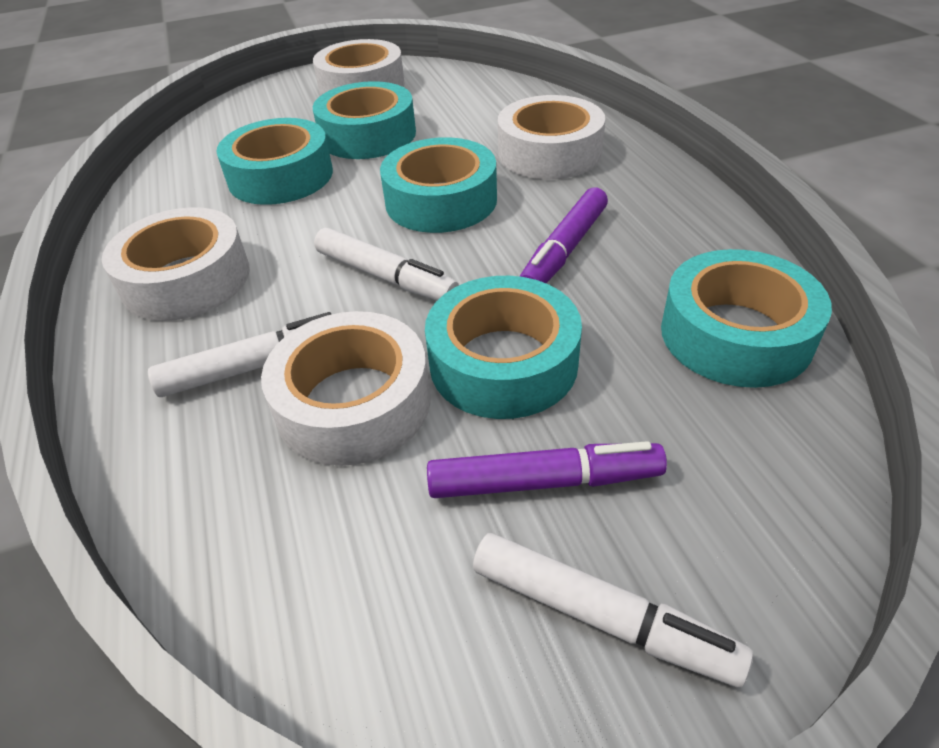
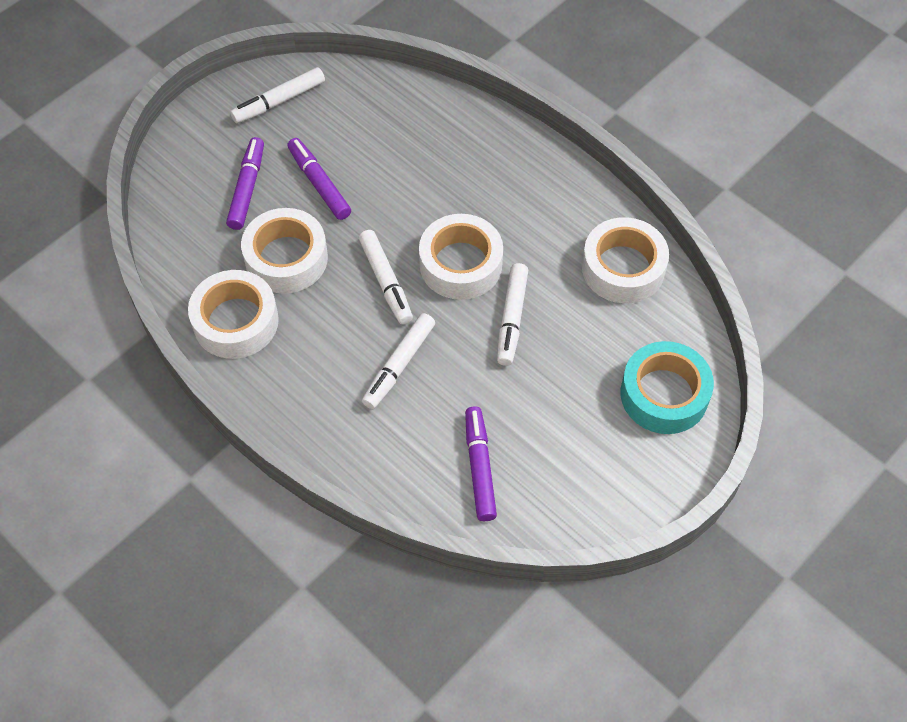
purple marker: [427,441,667,498] [519,187,608,283] = 2 -> [226,137,264,230] [287,138,351,220] [465,406,497,521] = 3
turquoise tape: [216,118,333,205] [313,81,416,159] [380,137,497,233] [425,276,582,419] [661,249,832,388] = 5 -> [620,341,714,434] = 1
white marker: [148,312,332,397] [314,228,459,301] [473,533,753,688] = 3 -> [230,67,325,123] [359,230,413,324] [362,313,435,409] [497,263,528,366] = 4

